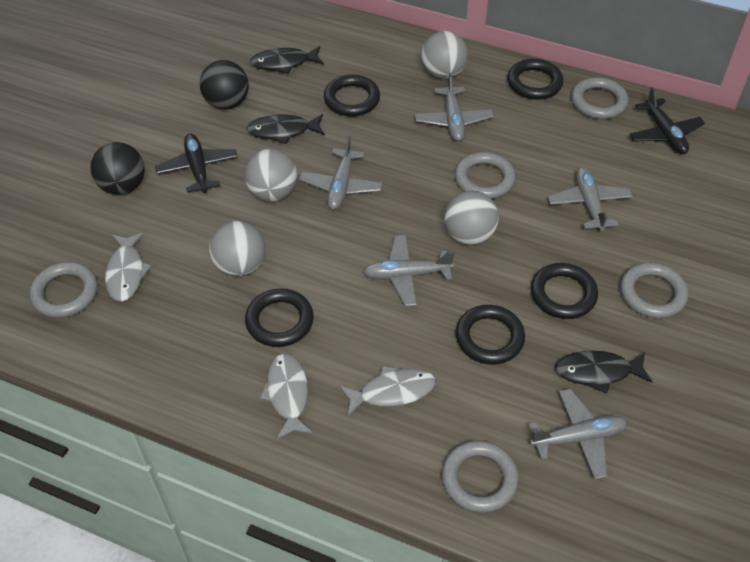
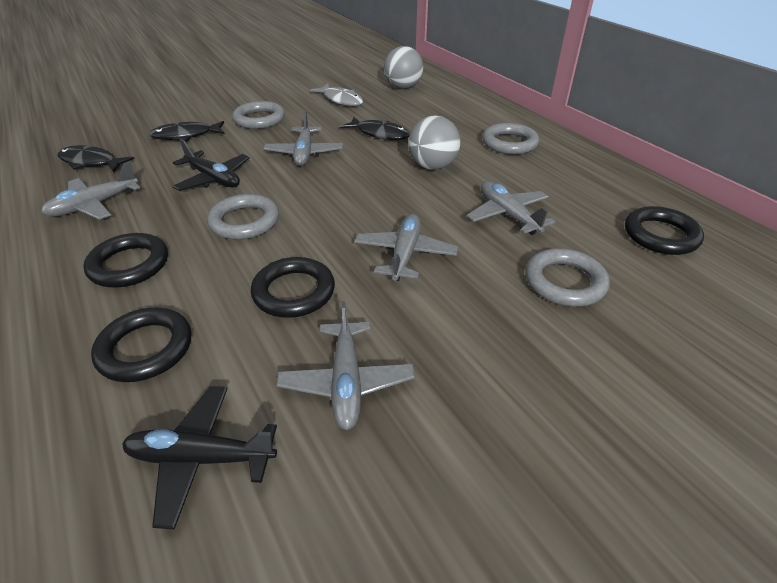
black ball: [90,142,145,195] [200,60,249,109] = 2 -> none = 0
black ring: [245,288,314,347] [324,75,380,116] [456,305,525,365] [507,59,563,100] [531,263,598,319] = 5 -> [83,233,168,288] [91,308,191,382] [251,257,335,318] [625,206,704,255] = 4
grey ball: [209,221,266,277] [244,149,297,202] [421,31,468,79] [444,190,499,245] = 4 -> [384,46,423,89] [408,116,460,170] = 2
grey fish: [105,233,152,301] [259,353,313,440] [339,366,436,416] = 3 -> [310,84,363,106] = 1
grey ring: [29,262,98,318] [442,440,519,513] [455,152,516,199] [571,77,629,119] [620,262,688,319] = 5 -> [207,194,279,240] [232,101,285,129] [482,123,539,154] [525,248,610,307] = 4

